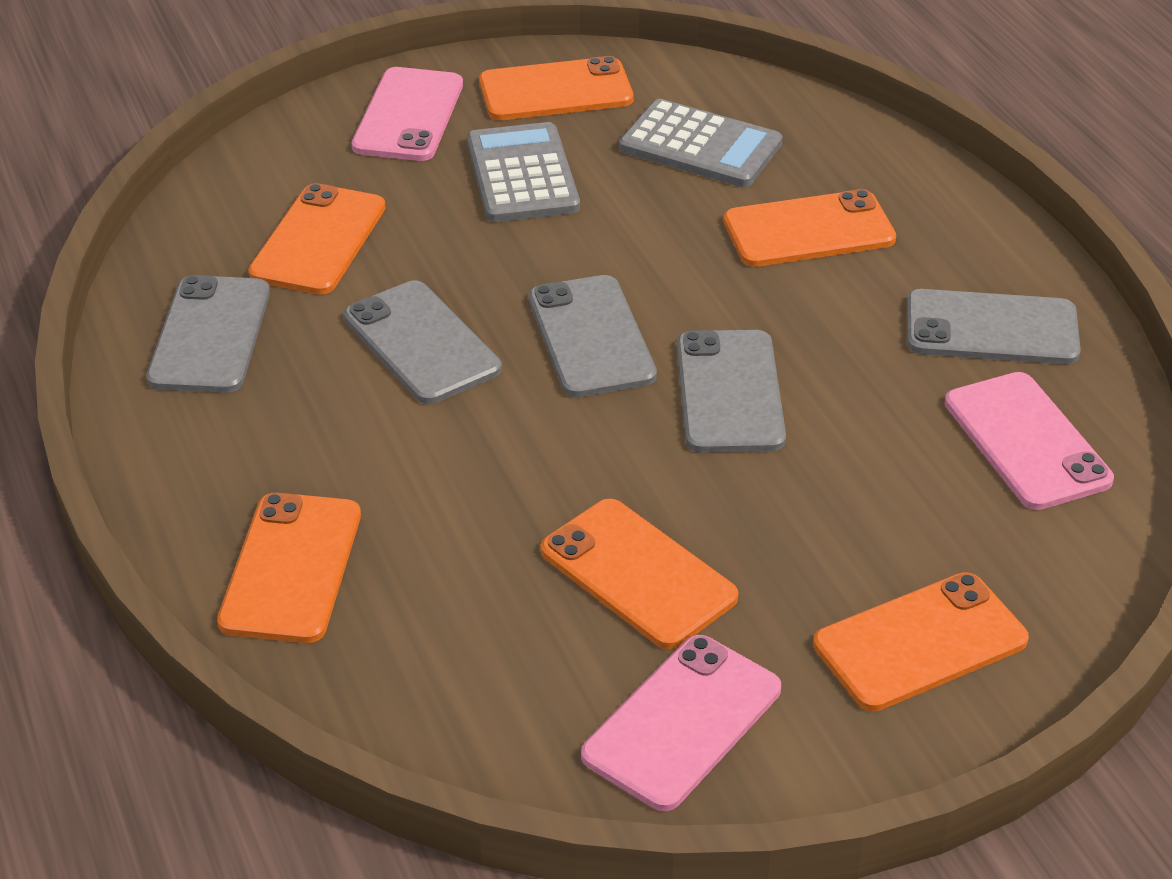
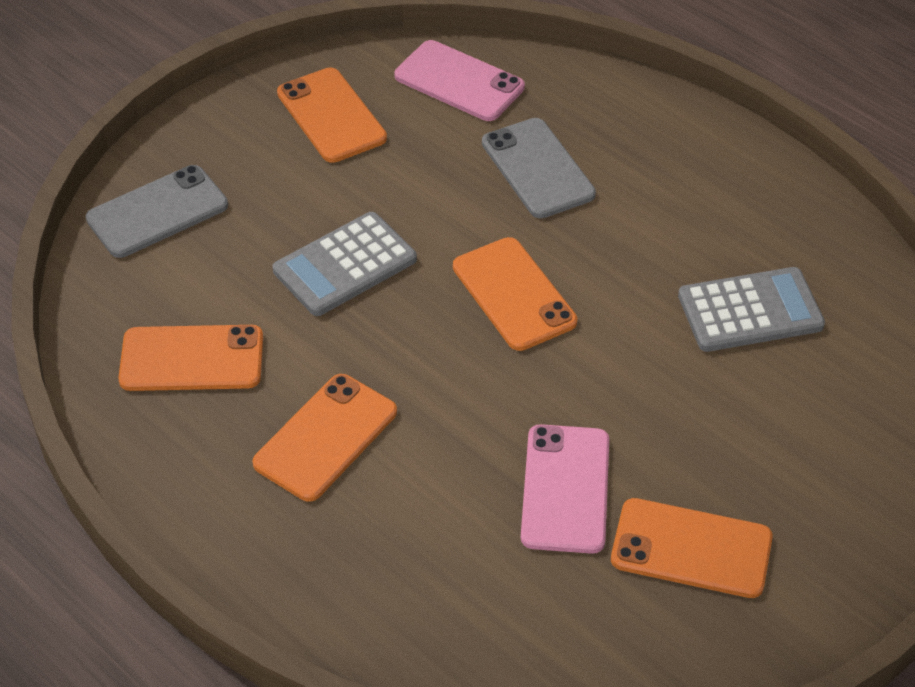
grey phone: [146,275,270,393] [344,281,502,404] [529,275,657,397] [677,330,786,453] [907,289,1081,364] = 5 -> [86,165,228,258] [482,118,596,218] = 2
orange phone: [217,493,361,643] [248,183,386,295] [479,56,634,120] [541,499,738,649] [723,189,896,267] [813,572,1029,711] = 6 -> [118,325,263,391] [253,374,397,502] [277,67,387,163] [453,237,577,351] [611,498,773,598] = 5
pink phone: [352,67,463,161] [581,635,781,811] [945,372,1114,510] = 3 -> [395,40,525,121] [521,424,609,554] = 2

